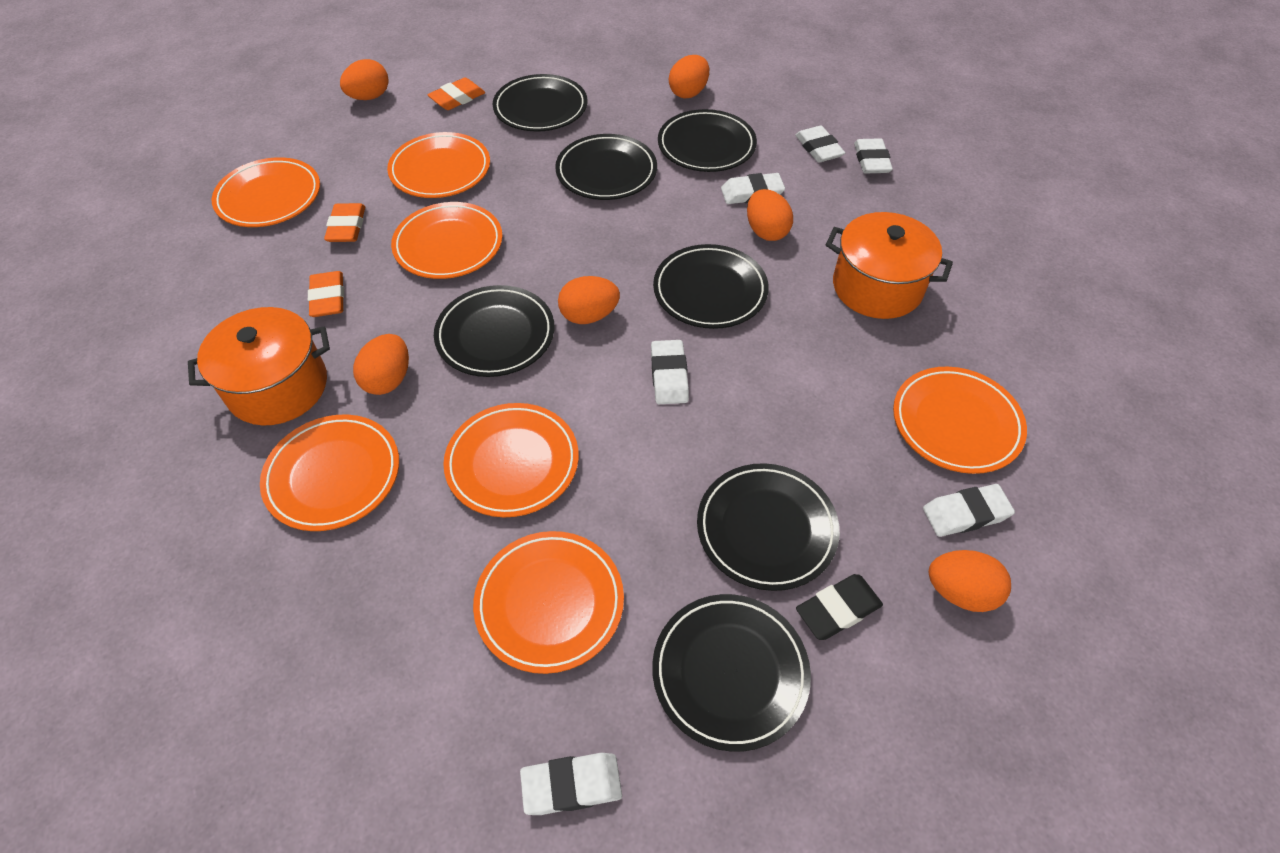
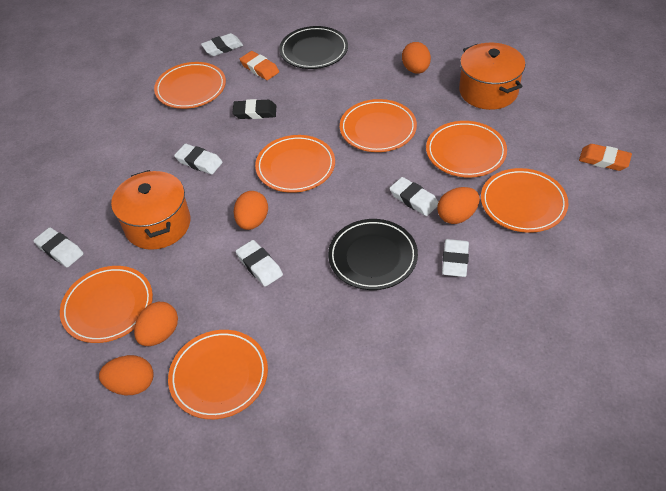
black plate: [434,285,555,377] [492,74,587,132] [555,134,657,200] [652,594,811,752] [653,244,769,329] [658,109,757,172] [697,463,840,591] = 7 -> [279,26,348,69] [328,219,418,290] = 2
orange egg: [340,59,389,100] [353,334,409,395] [558,276,620,324] [669,55,709,98] [747,189,793,241] [929,550,1011,612] = 6 -> [99,355,153,395] [134,302,178,346] [234,191,268,230] [402,42,431,74] [437,187,480,224] = 5
orange eraser: [308,271,344,317] [324,203,365,242] [427,77,485,110] = 3 -> [240,51,279,80] [579,144,632,171] = 2

